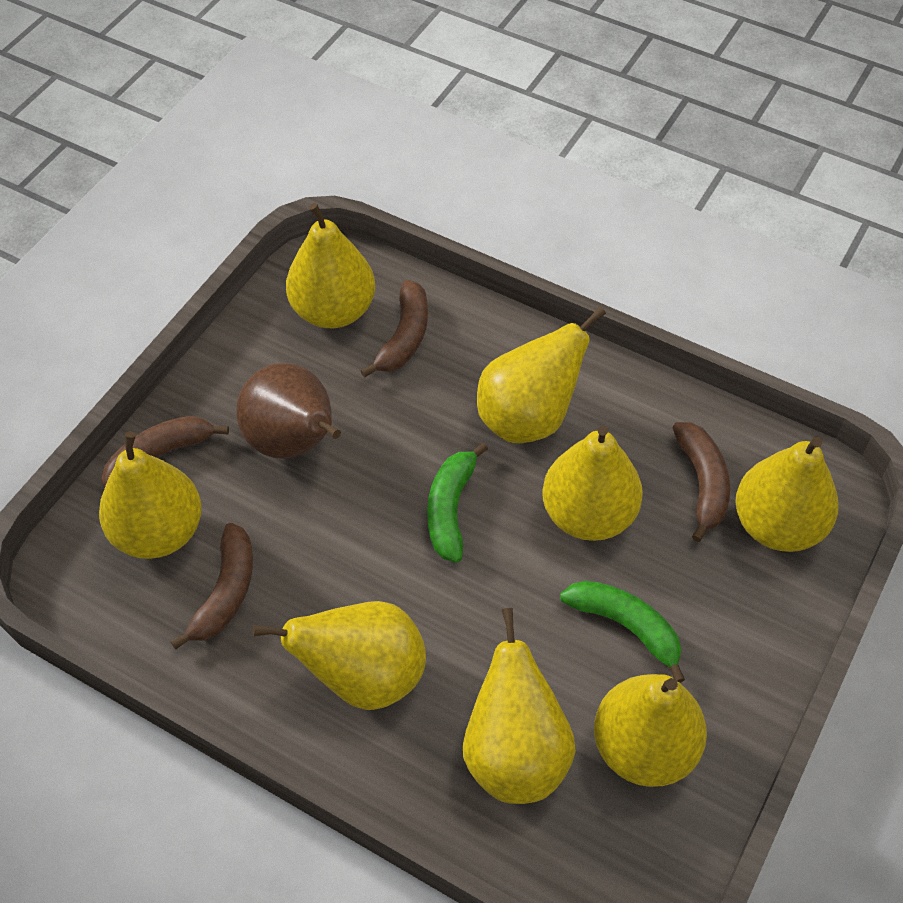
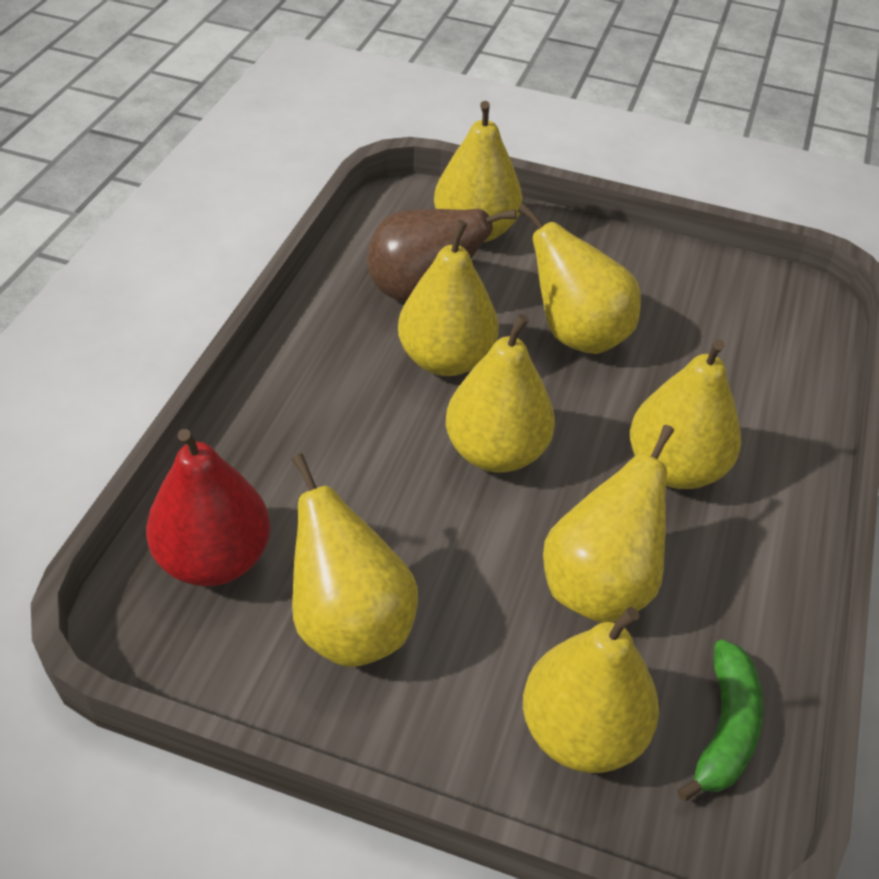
brown banana: [102,416,229,489] [171,523,253,650] [361,280,428,378] [672,422,730,542] = 4 -> none = 0
green banana: [427,443,488,563] [560,581,685,683] = 2 -> [677,639,764,801] = 1
red pear: none = 0 -> [146,429,270,586] = 1

